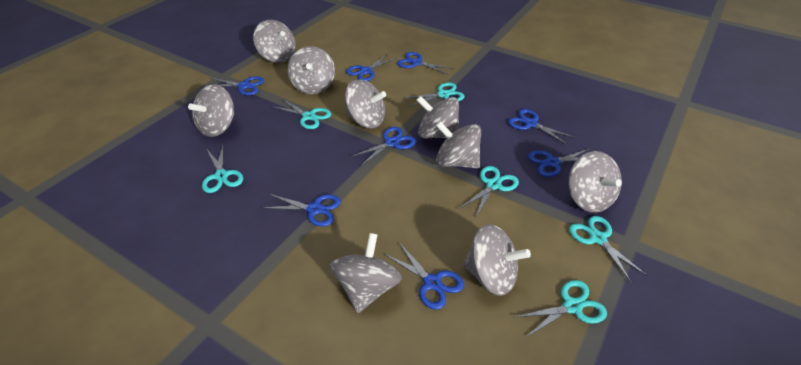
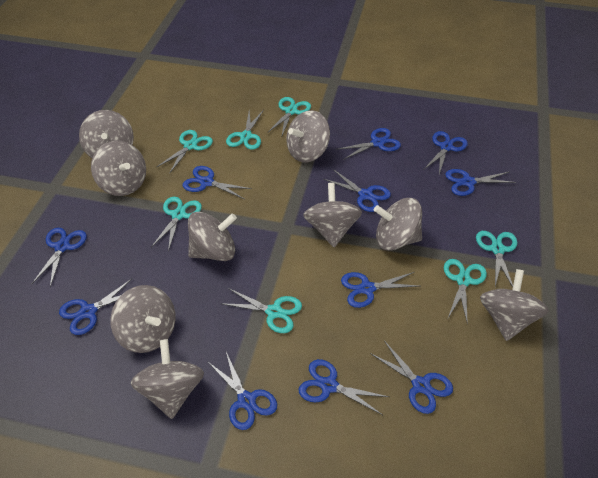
blue scissors: [204,76,264,95] [264,194,341,227] [346,54,397,81] [350,127,416,166] [384,243,464,310] [397,52,453,74] [508,109,575,144] [528,149,589,177] = 8 -> [32,228,87,287] [59,279,132,335] [183,166,252,199] [207,352,277,430] [299,359,389,415] [324,169,391,212] [336,128,401,160] [341,272,419,308] [370,342,453,414] [424,131,468,174] [445,169,516,196] = 11
turquoise scissors: [202,146,243,193] [272,99,331,129] [403,82,465,107] [459,166,519,216] [513,280,607,337] [569,216,647,282] = 6 -> [151,197,202,252] [157,130,213,174] [220,288,302,333] [226,110,264,150] [267,97,311,135] [444,259,487,324] [476,231,517,287] = 7

